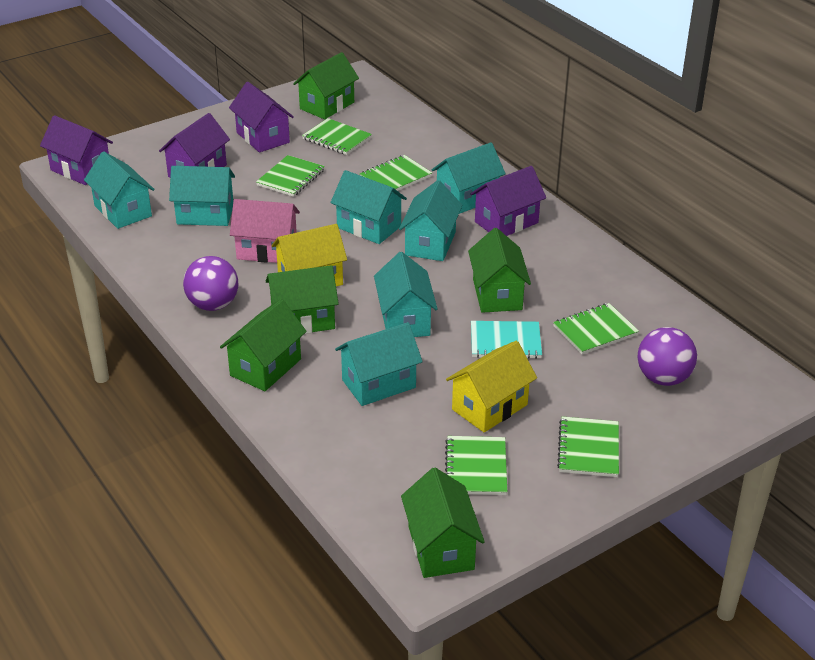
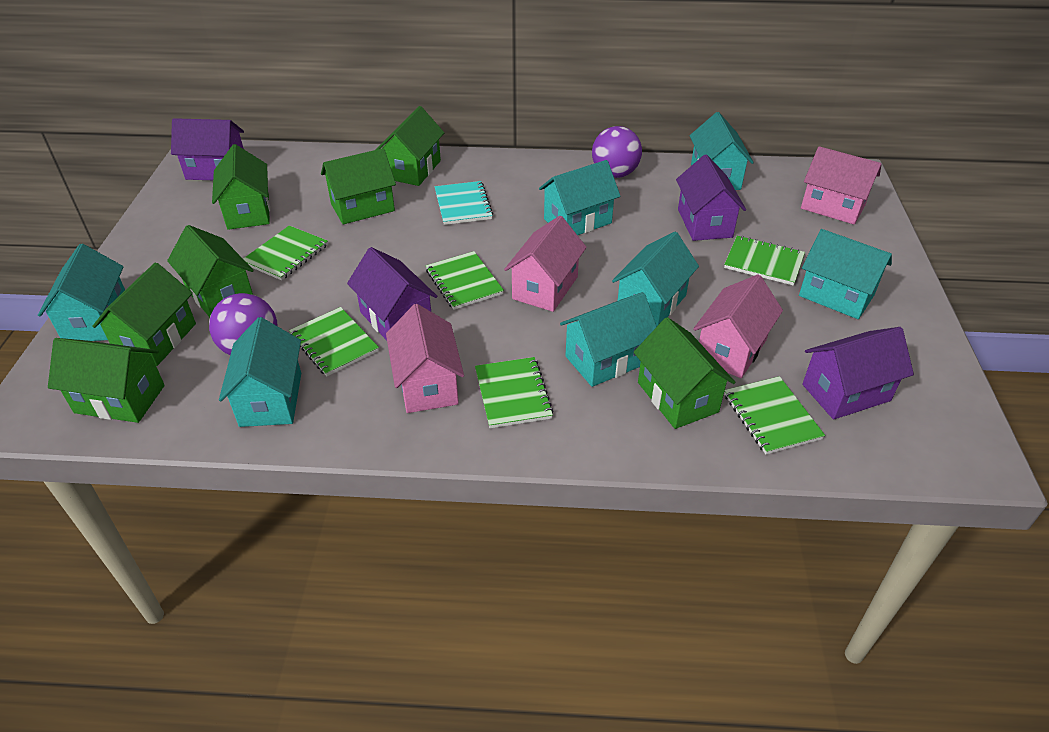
green house: [220,299,307,391] [266,265,339,334] [293,52,359,119] [401,468,485,578] [468,228,531,313] = 5 -> [48,338,165,423] [92,262,196,366] [167,225,254,317] [212,144,270,230] [321,148,396,224] [376,106,444,186] [634,317,736,429] = 7
pink house: [230,199,300,263] = 1 -> [386,304,464,413] [504,216,587,312] [693,274,783,378] [801,146,882,224] = 4
yellow house: [271,224,347,286] [446,341,537,433] = 2 -> none = 0

